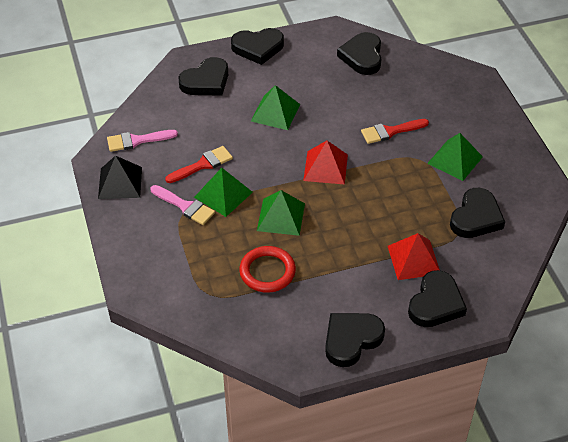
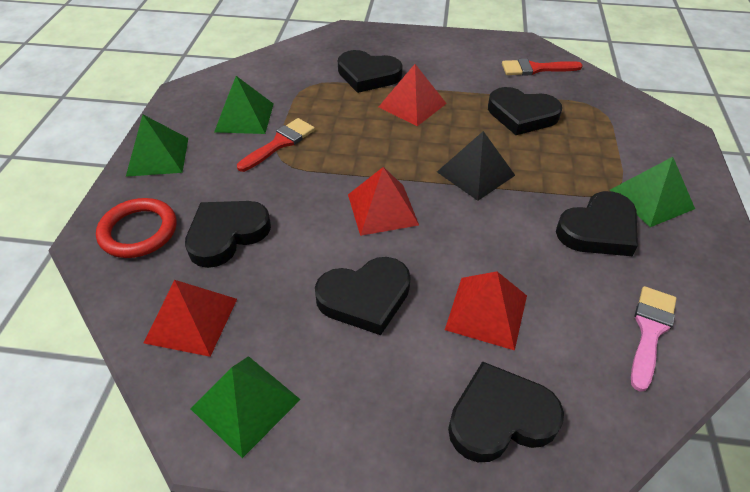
pink brush: [107,130,178,152] [151,185,215,225] = 2 -> [631,286,677,392] = 1
red pyramid: [303,141,348,184] [388,233,440,280] = 2 -> [144,280,237,357] [348,167,419,236] [379,64,447,126] [445,271,527,351] = 4

